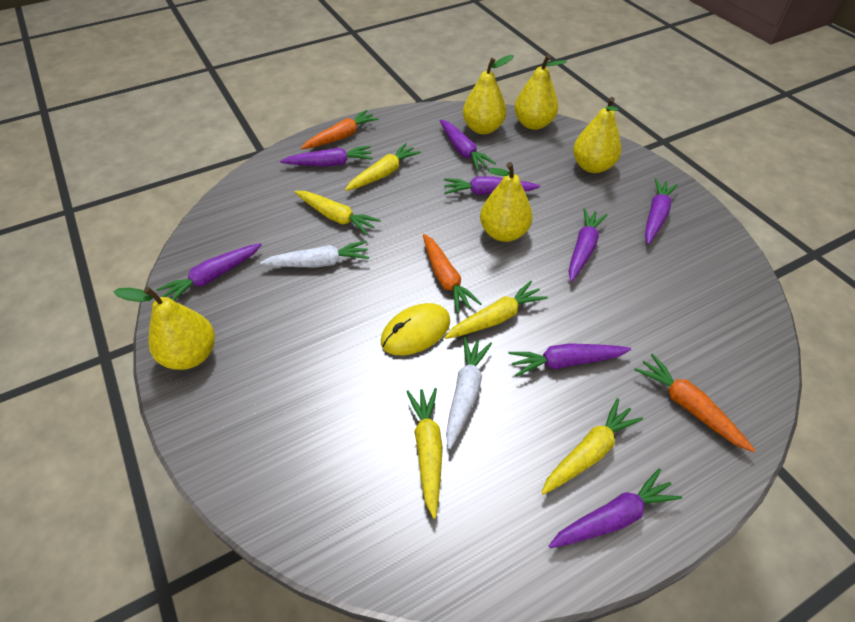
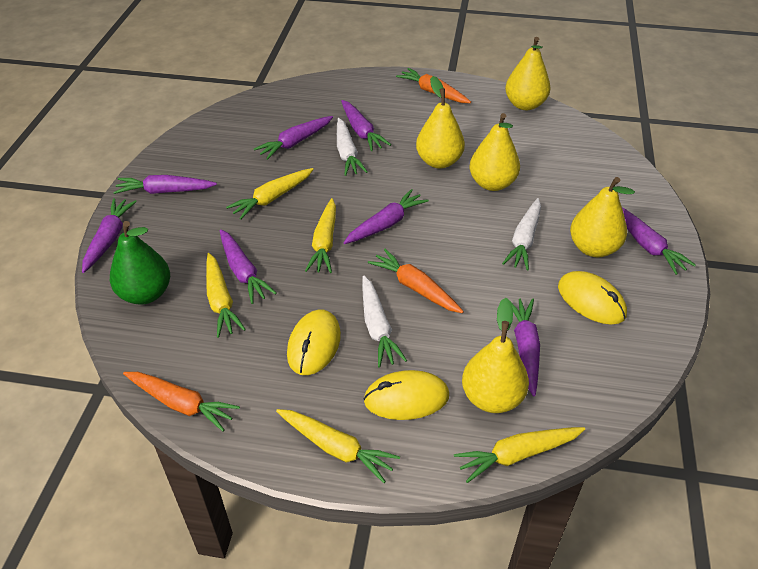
green pear: none = 0 -> [110,221,170,305] = 1
white carrot: [260,241,369,268] [446,337,492,449] = 2 -> [337,118,368,176] [362,276,407,367] [502,198,541,270] = 3
yellow mouse: [381,303,450,355] = 1 -> [287,309,341,375] [363,370,449,420] [558,271,627,325] = 3

